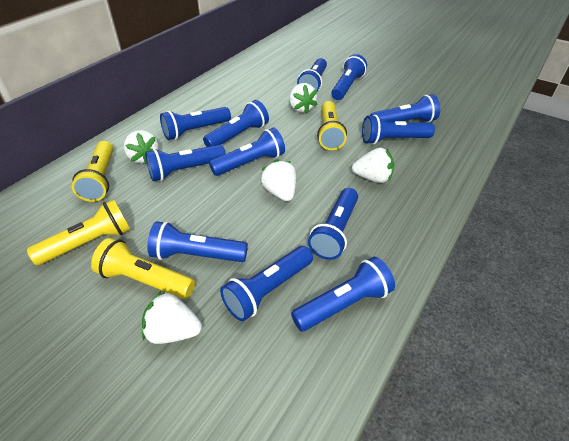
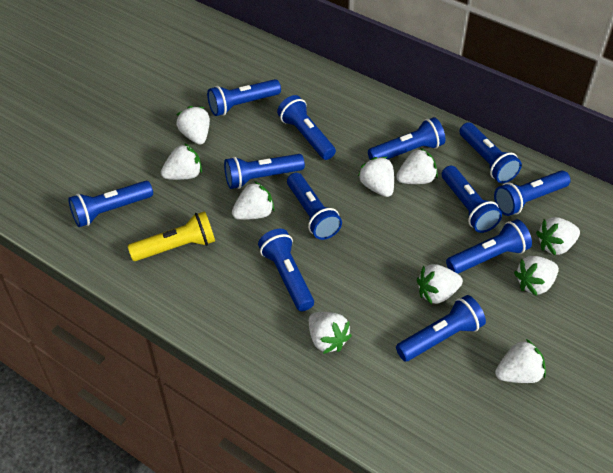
white strawberry: [124,130,159,164] [142,291,202,344] [261,159,296,201] [289,83,318,114] [352,148,394,183] = 5 -> [161,143,202,180] [176,106,210,145] [232,181,274,220] [309,312,352,354] [358,157,394,197] [396,148,438,184] [417,264,463,304] [495,339,546,383] [514,256,559,296] [536,217,580,256] = 10
yellow flashlight: [27,199,130,265] [72,141,114,202] [91,238,195,299] [317,101,347,150] = 4 -> [128,211,215,261] = 1

